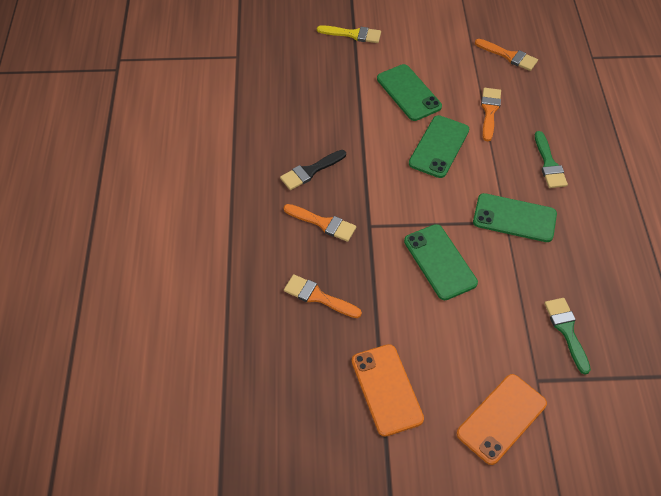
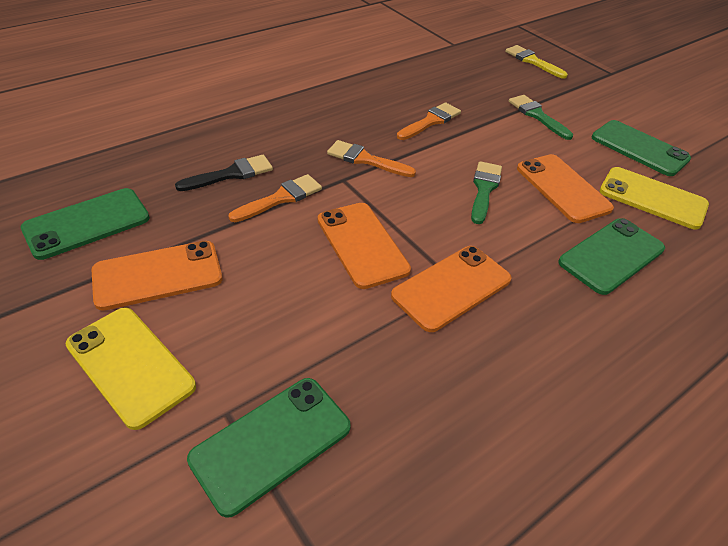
orange brush: [284,204,356,242] [284,274,362,318] [475,39,538,71] [481,88,501,141] = 4 -> [228,174,322,222] [327,140,416,177] [397,102,461,140] = 3
orange phone: [352,344,424,437] [457,374,547,465] = 2 -> [92,241,222,311] [318,203,411,289] [391,246,512,332] [517,154,614,223] = 4
yellow phone: none = 0 -> [66,308,196,430] [600,167,709,229] = 2

